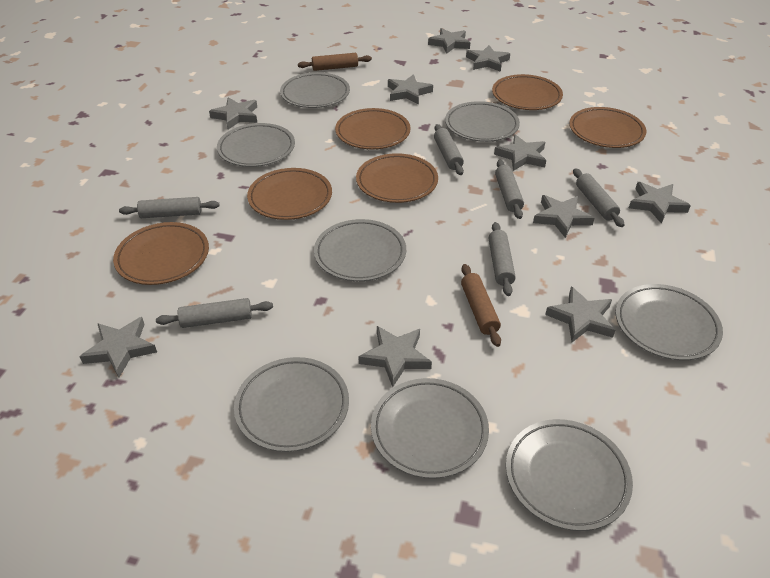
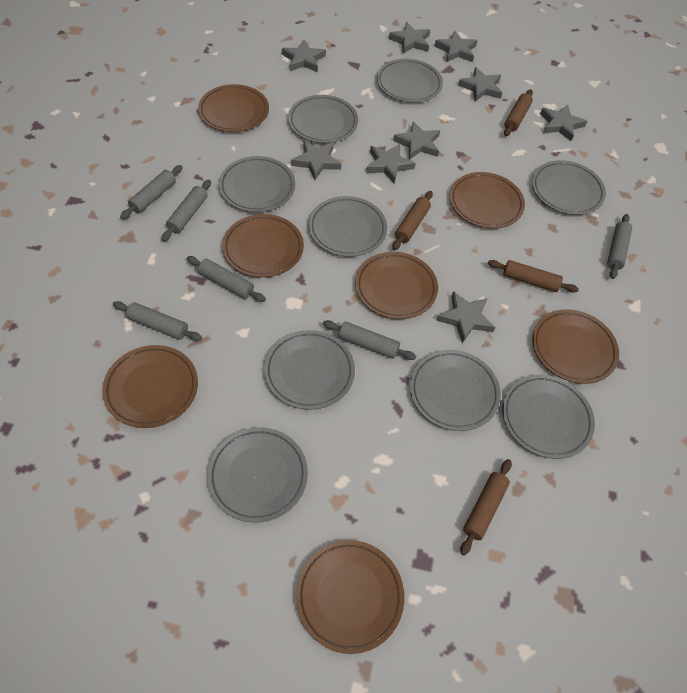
brown plate: [113,222,209,285] [247,168,332,220] [335,108,410,149] [356,153,438,203] [492,74,563,110] [569,107,646,148] = 6 -> [102,345,198,428] [198,84,269,132] [222,214,304,278] [296,540,404,654] [355,252,438,319] [450,172,525,229] [532,309,619,384] = 7
brown rolling pin: [298,53,372,71] [461,264,501,347] = 2 -> [392,191,433,250] [460,459,512,556] [488,260,579,292] [504,89,533,136] = 4
grey plate: [217,123,295,167] [234,357,349,452] [280,72,350,108] [314,219,406,281] [371,378,489,479] [445,101,520,142] [506,419,633,531] [615,284,723,360] = 8 -> [207,427,308,523] [219,156,295,212] [264,330,355,410] [288,95,358,143] [309,196,387,257] [377,59,443,102] [410,350,501,431] [502,375,595,459] [532,160,606,215] = 9
grey star: [79,317,157,378] [209,97,257,129] [358,326,432,387] [388,74,433,105] [428,28,470,54] [466,45,510,72] [494,134,546,171] [533,195,595,238] [545,286,616,342] [629,182,691,224] = 10 -> [282,40,326,72] [291,140,341,180] [366,144,416,183] [389,22,430,53] [393,121,440,159] [435,31,478,62] [436,291,495,343] [458,67,502,101] [540,105,587,141] = 9

